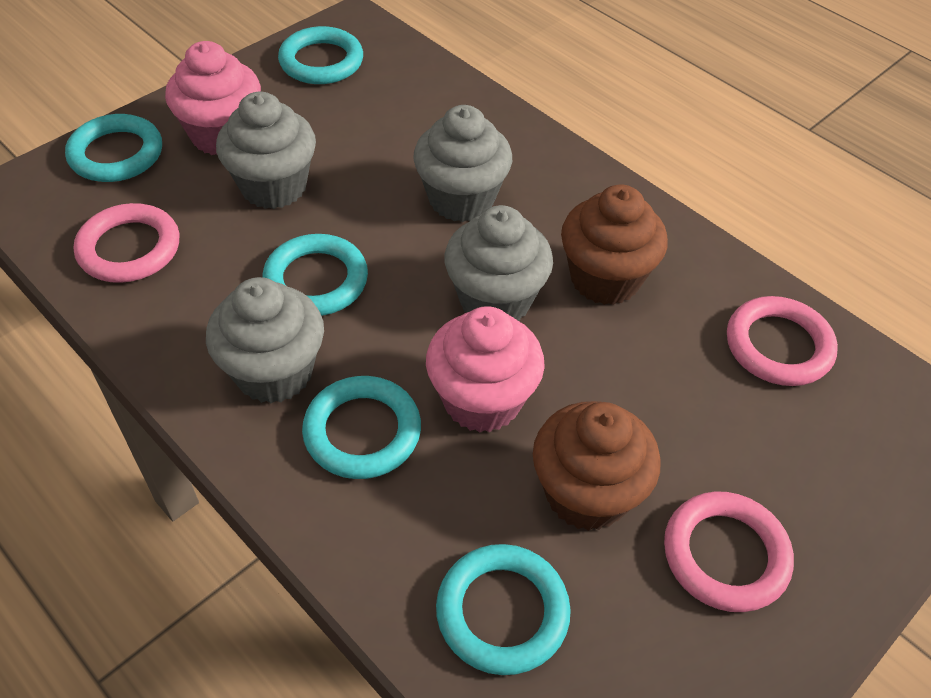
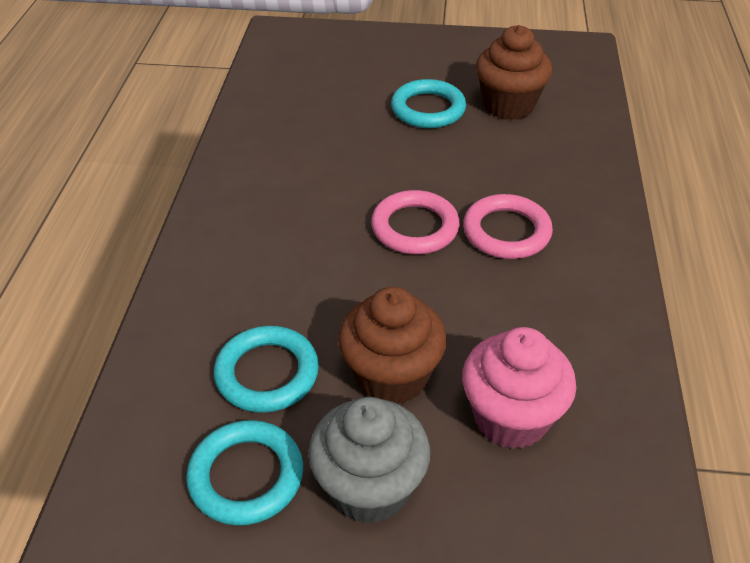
grey cupcake: [206,277,324,403] [216,91,316,209] [413,105,512,222] [445,205,553,321] = 4 -> [308,397,430,524] = 1
pink cupcake: [165,41,261,155] [426,306,545,433] = 2 -> [462,327,576,449] = 1
pink ring: [74,203,179,283] [664,491,794,612] [727,296,838,386] = 3 -> [371,190,460,255] [463,194,553,259] = 2
turquoise ring: [65,114,162,182] [263,234,368,316] [278,26,363,84] [302,376,421,479] [436,544,571,675] = 5 -> [186,420,303,526] [214,326,319,413] [391,79,466,128] = 3

